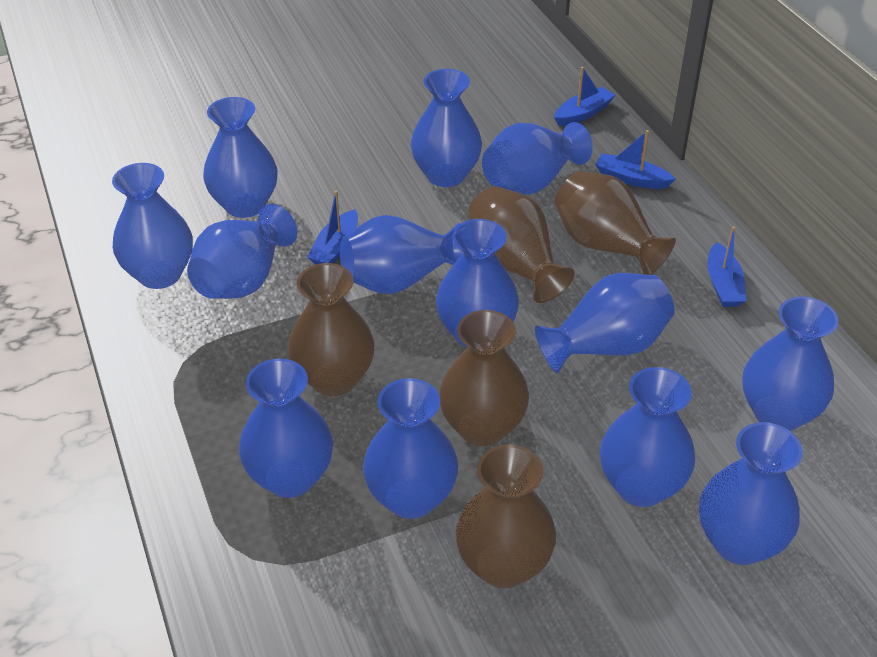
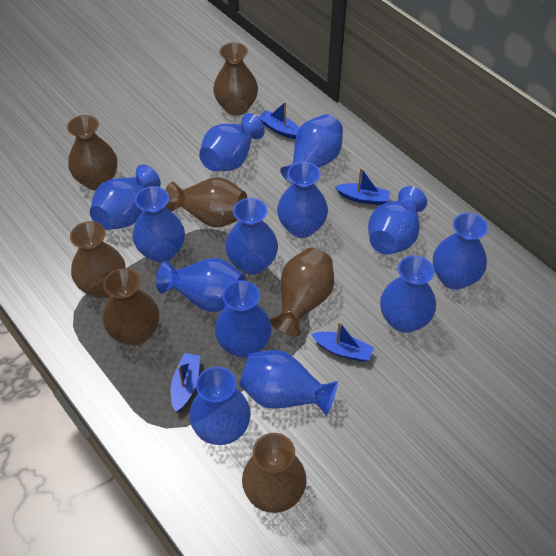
brown vase: [288,263,374,396] [439,310,529,446] [455,444,556,588] [469,186,574,303] [555,171,676,275] = 5 -> [67,115,117,191] [70,221,126,298] [103,268,159,346] [165,177,247,227] [213,42,258,116] [242,433,307,513] [270,248,334,336] = 7

